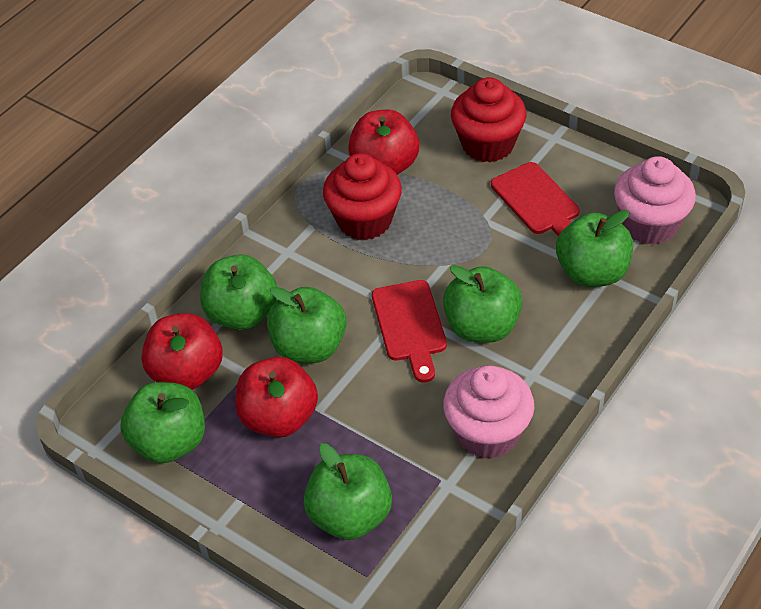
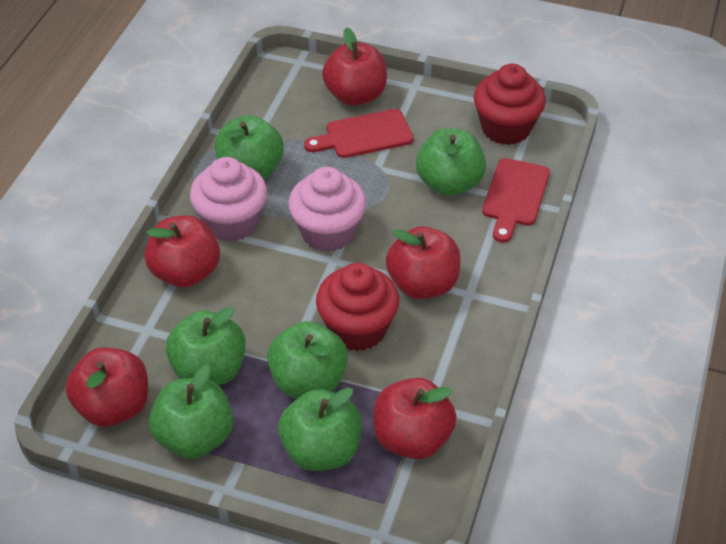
red apple: [142,313,223,390] [235,357,318,438] [348,110,419,175] = 3 -> [66,347,148,427] [145,215,220,288] [322,27,387,106] [374,378,457,459] [386,226,461,299] = 5

